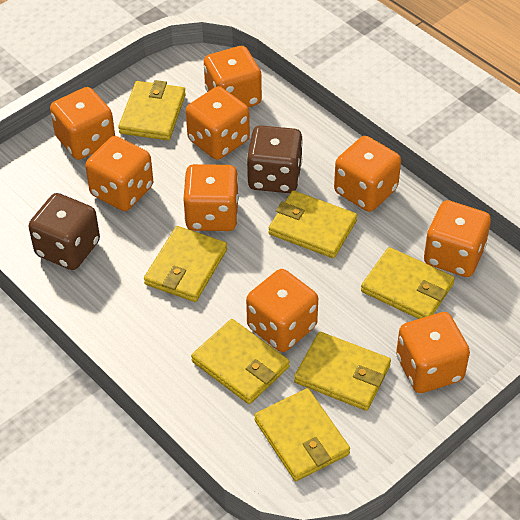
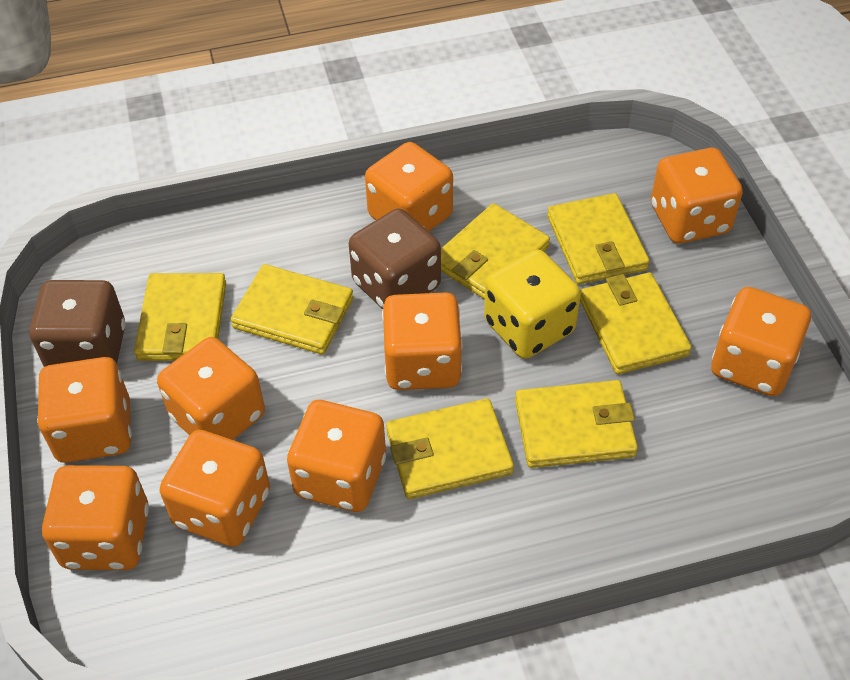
yellow dice: none = 0 -> [484,250,581,359] = 1

